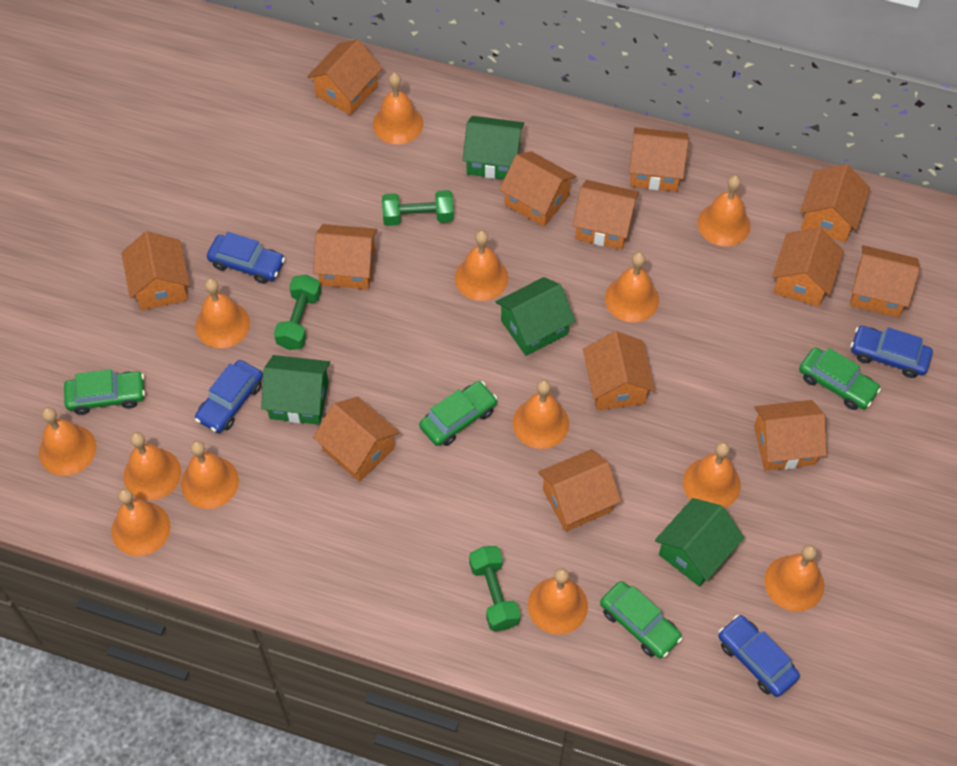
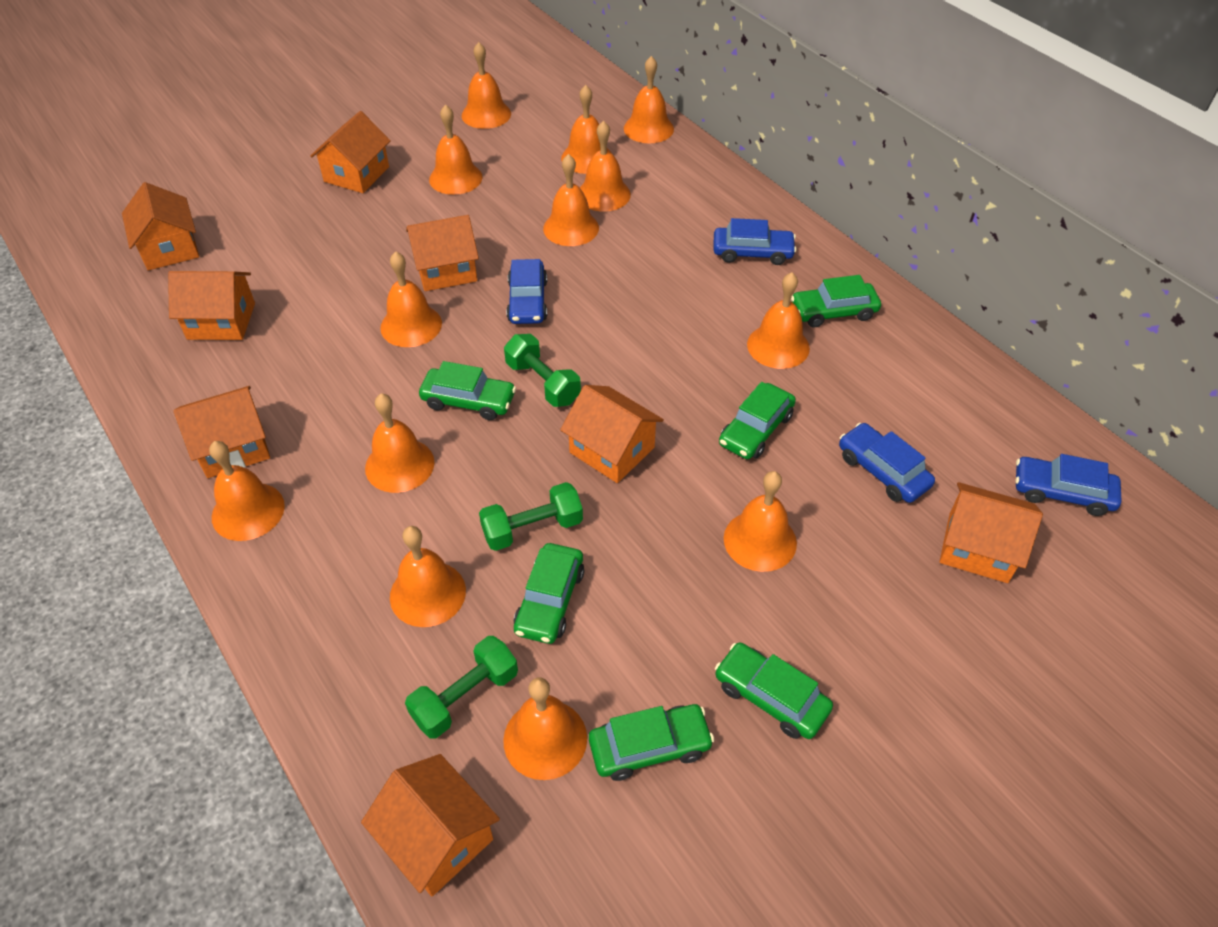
green car: [64,369,145,415] [419,381,498,446] [600,581,682,659] [799,347,881,410] = 4 -> [419,361,516,420] [514,543,584,644] [589,704,714,781] [715,642,833,739] [719,382,796,459] [791,275,881,327] = 6
green house: [261,355,330,425] [463,116,524,179] [496,277,576,356] [655,498,744,587] = 4 -> none = 0
orange house: [121,231,190,310] [307,39,382,115] [313,224,377,289] [313,397,400,482] [499,151,576,227] [538,449,621,532] [573,180,639,250] [583,331,655,410] [629,127,689,192] [754,400,827,471] [772,227,844,307] [800,164,870,243] [850,245,920,318] = 13 -> [122,182,199,270] [168,271,255,340] [174,386,270,478] [310,111,391,193] [361,754,500,896] [406,215,479,291] [560,385,664,483] [939,482,1043,583] = 8

